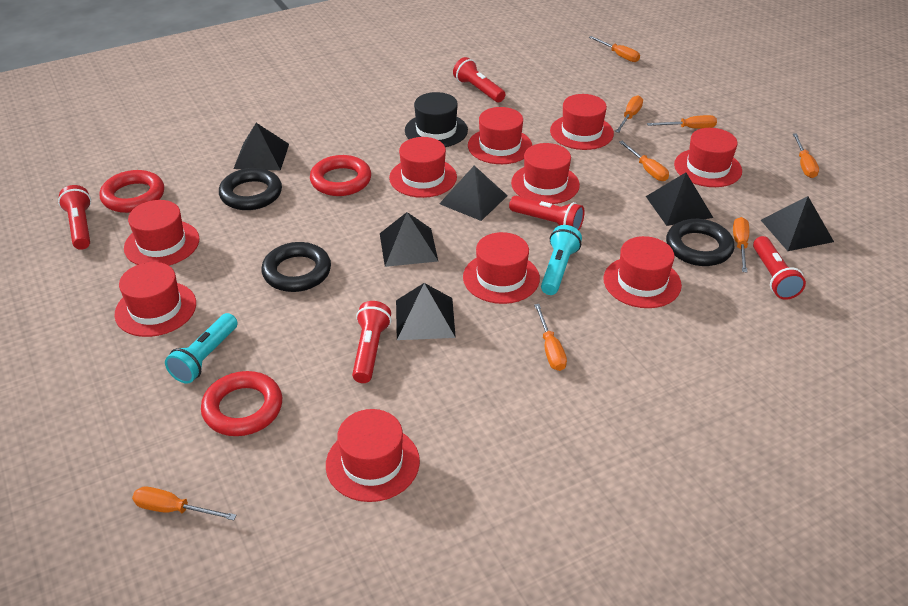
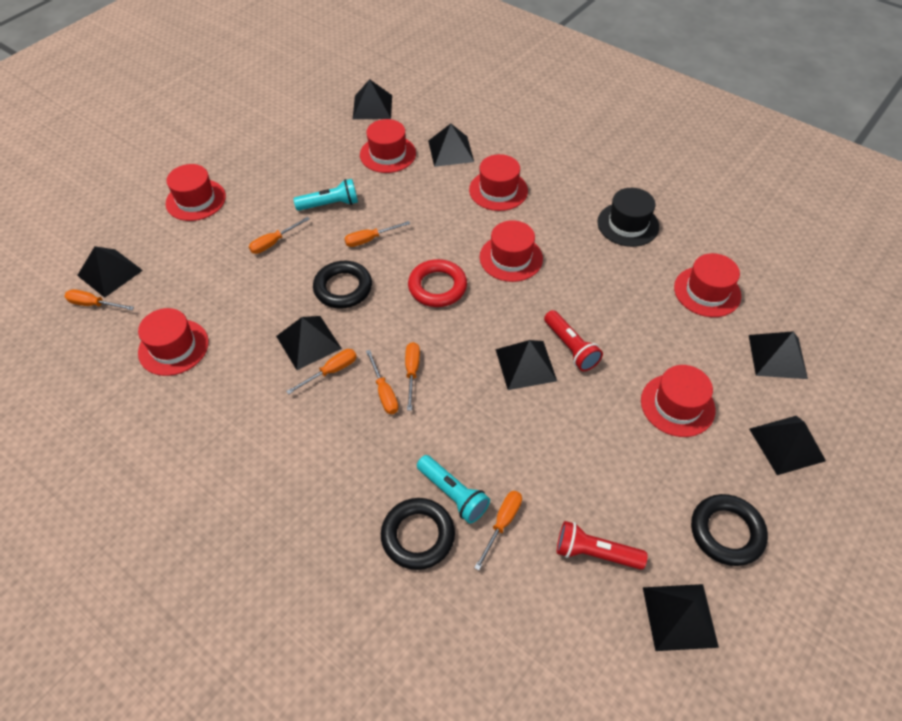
black pyramid: [233,123,289,170] [380,212,438,267] [396,283,456,340] [439,165,508,221] [646,173,713,226] [761,196,834,251] = 6 -> [77,246,143,298] [276,316,342,370] [353,79,392,119] [428,123,474,167] [495,340,557,390] [643,584,719,651] [749,331,808,379] [749,416,826,475] = 8
orange screwdriver: [132,486,236,520] [534,304,567,371] [589,36,640,62] [615,95,643,133] [619,141,669,181] [647,115,717,129] [733,217,749,272] [793,133,819,178] = 8 -> [65,289,134,310] [249,217,309,254] [286,349,357,394] [344,221,410,247] [366,350,399,414] [405,342,420,411] [474,491,522,570] = 7
red flashlight: [58,185,91,250] [352,301,391,383] [453,57,506,102] [509,196,585,231] [753,236,806,300] = 5 -> [544,310,603,371] [557,521,648,570] = 2
red hat: [114,262,196,337] [124,200,200,266] [326,409,420,502] [389,137,457,198] [463,232,540,304] [468,107,532,164] [511,143,580,204] [550,94,614,150] [603,236,682,308] [674,128,742,187] = 10 -> [138,308,209,376] [165,164,226,221] [360,119,416,173] [469,154,528,211] [480,220,543,282] [641,365,715,437] [674,253,741,317] = 7
red ring: [100,170,164,213] [201,371,282,436] [310,155,371,196] = 3 -> [408,259,467,307] = 1

